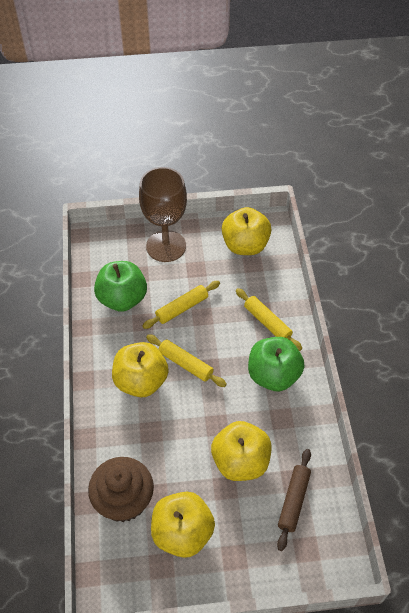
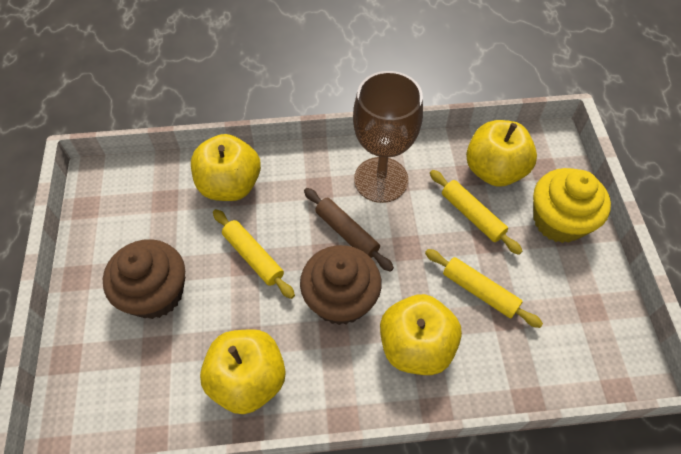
brown cupcake: [88,457,154,522] = 1 -> [103,239,185,319] [300,245,382,325] = 2
green apple: [94,261,147,312] [248,337,305,391] = 2 -> none = 0
yellow cupcake: none = 0 -> [533,168,611,243] = 1

